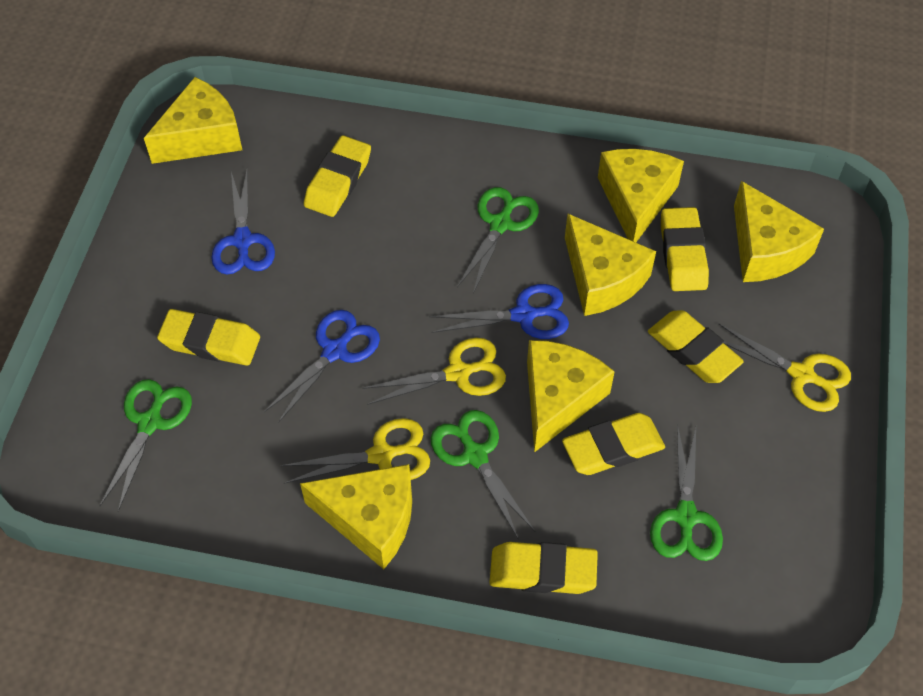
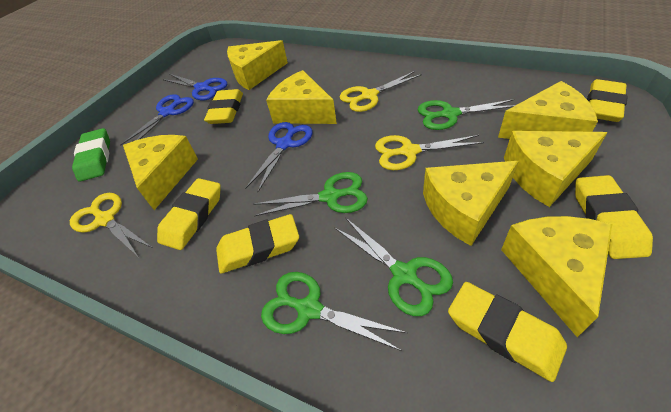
green eraser: none = 0 -> [72,128,110,182] = 1
yellow cheese: [144,77,242,164] [300,464,412,569] [527,340,615,452] [565,213,656,316] [598,149,684,242] [734,181,824,282] = 6 -> [123,135,198,210] [227,40,288,90] [266,70,337,124] [423,161,519,246] [498,81,598,139] [501,216,612,337] [504,131,608,207] = 7

